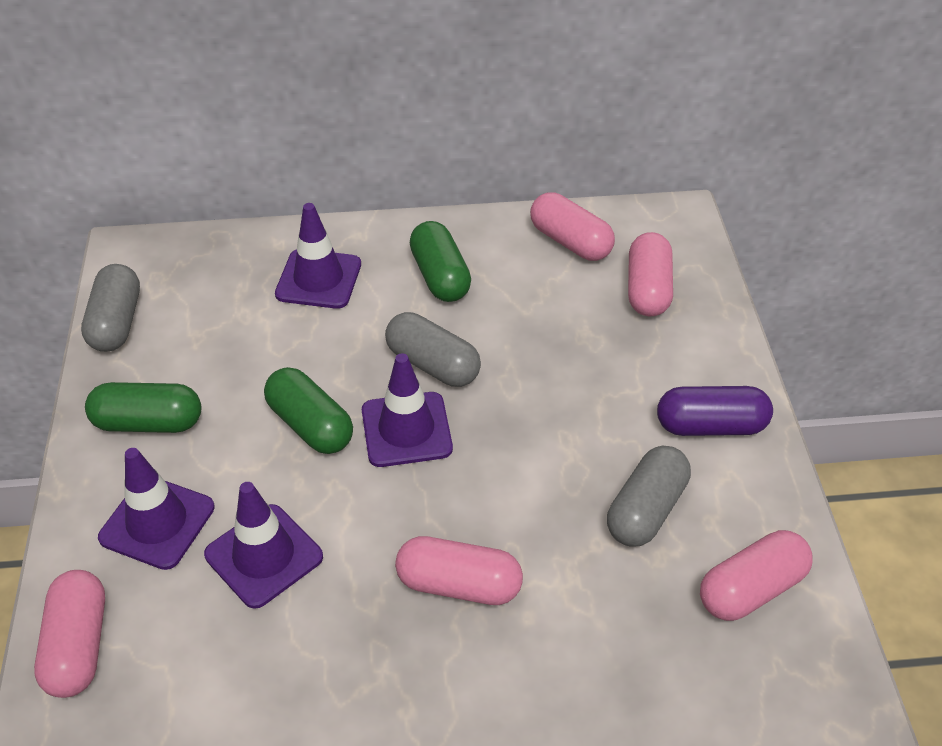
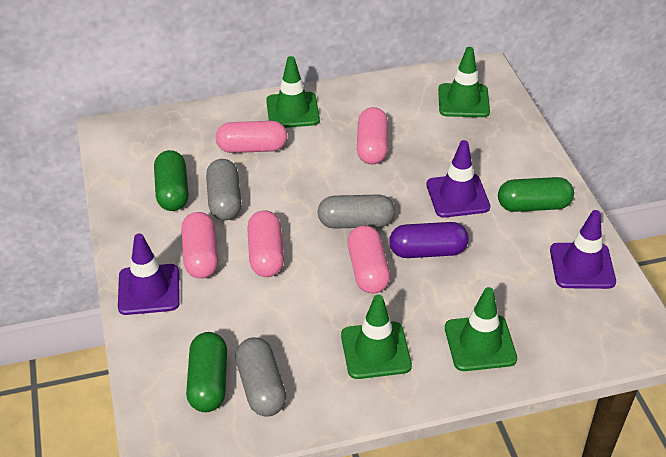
green traffic cone: none = 0 -> [266,56,320,128] [341,294,412,379] [438,47,490,117] [445,287,517,371] = 4
purple traffic cone: [98,448,215,570] [204,482,323,609] [275,203,361,309] [362,353,453,467] = 4 -> [118,234,180,315] [427,140,490,218] [550,210,616,289] = 3

